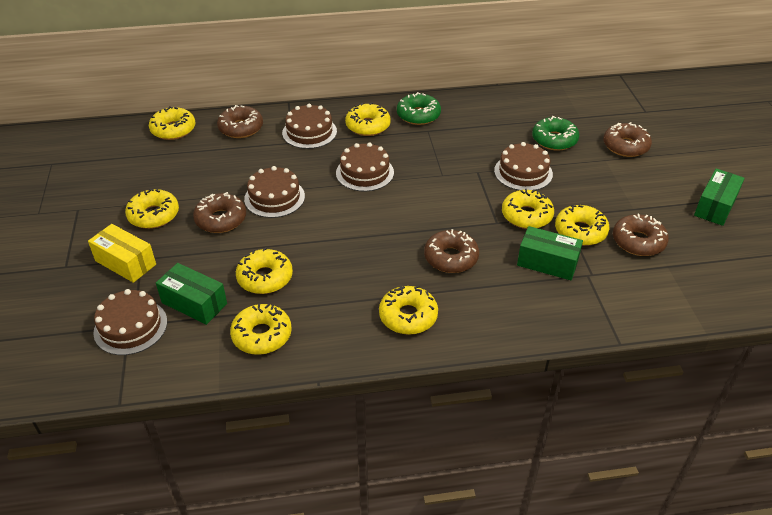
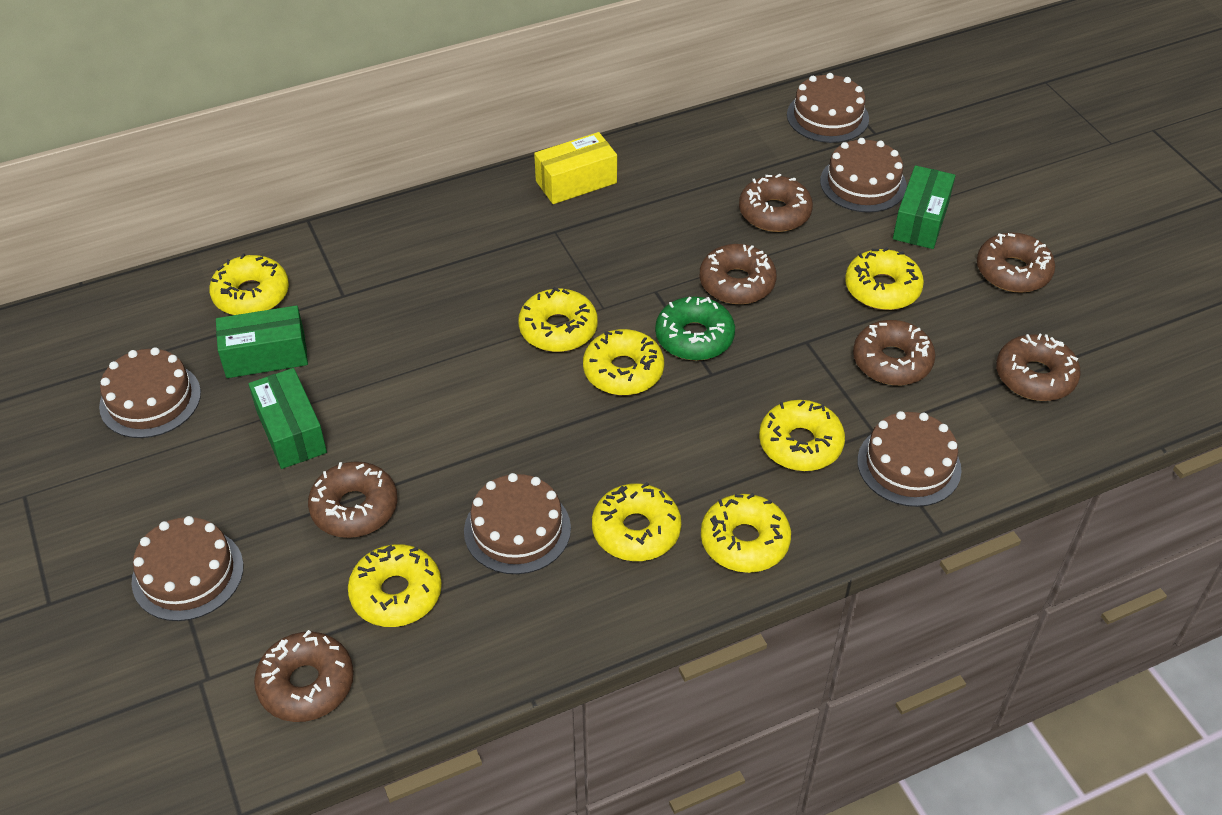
brown cake: [93,289,167,355] [244,166,305,218] [282,104,337,149] [336,142,394,191] [494,142,553,190] = 5 -> [99,347,201,438] [132,516,244,621] [464,473,571,574] [787,73,869,143] [820,138,907,212] [857,411,962,507] = 6
brown donut: [193,192,246,233] [217,105,263,138] [424,229,479,273] [603,122,652,157] [613,214,669,256] = 5 -> [254,630,354,722] [308,461,397,538] [700,244,777,304] [739,174,813,232] [853,320,935,385] [977,233,1055,292] [996,333,1081,401] = 7
green donut: [397,92,441,125] [532,116,579,151] = 2 -> [655,296,735,361] = 1

